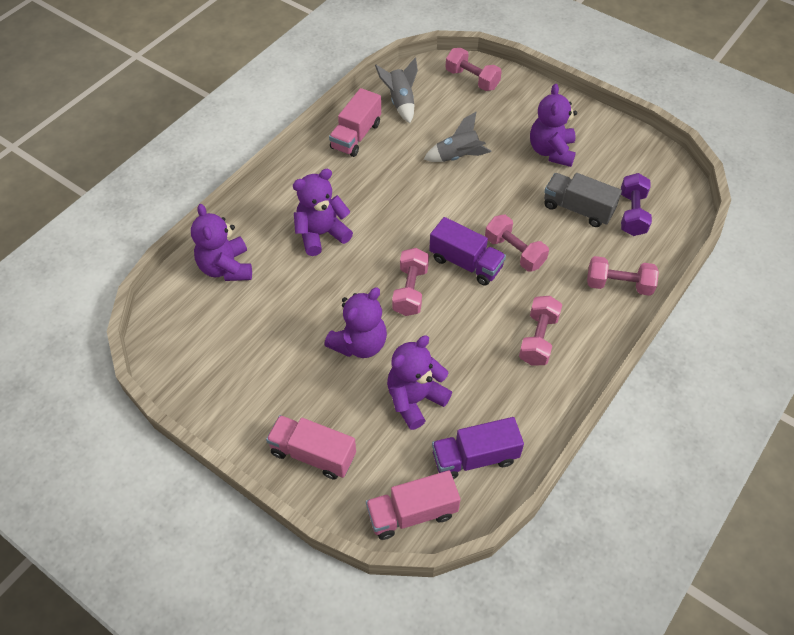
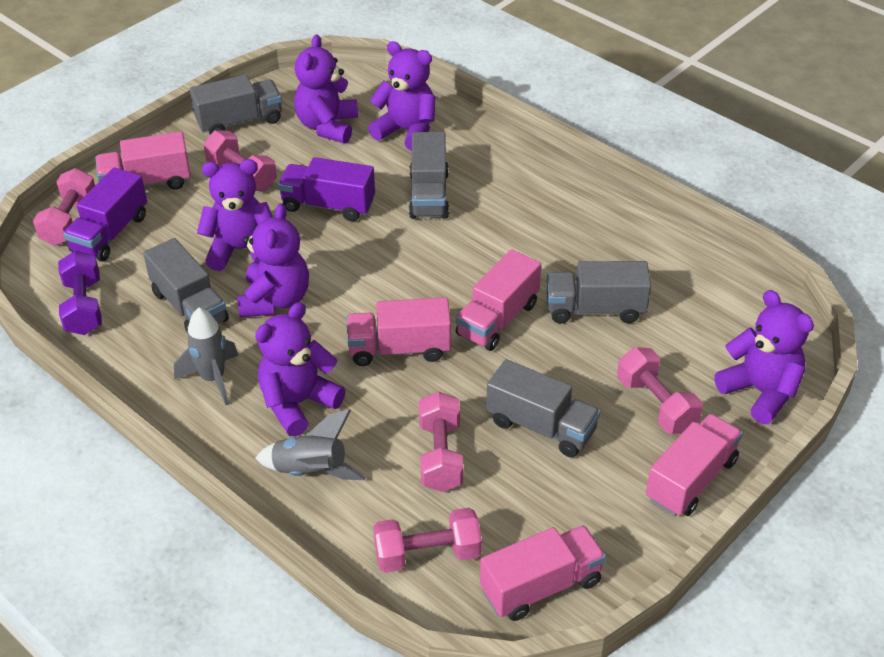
grey truck: [544,173,622,227] = 1 -> [143,238,229,333] [190,75,282,135] [409,132,449,219] [486,359,600,457] [547,261,651,324] = 5
pink truck: [266,415,356,480] [329,88,381,157] [366,470,460,540] = 3 -> [95,132,191,190] [346,297,451,366] [456,249,541,351] [480,525,606,621] [646,414,743,516] = 5
purple teddy bear: [191,204,252,281] [293,169,353,256] [324,287,387,358] [387,335,452,430] [530,84,577,167] = 5 -> [197,159,273,271] [238,203,309,317] [255,302,346,437] [294,35,358,143] [368,41,436,151] [714,290,814,424] = 6

